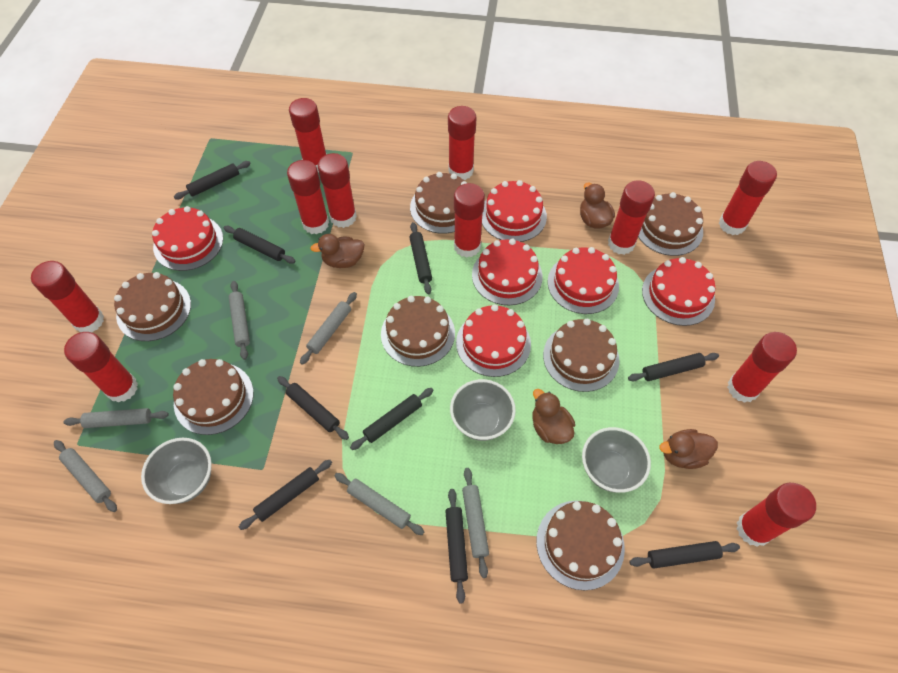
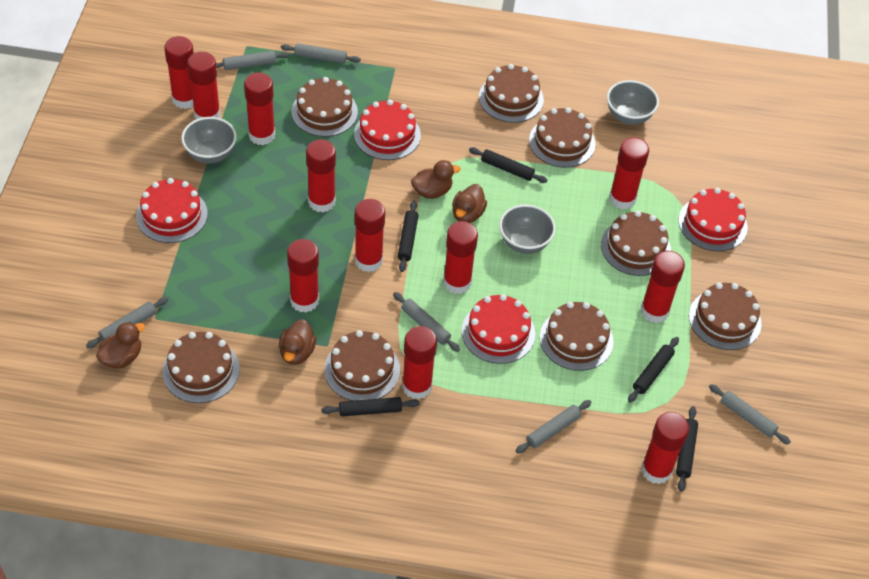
black rolling pin: [174,161,251,199] [224,226,296,264] [239,460,332,530] [277,376,349,440] [350,388,434,450] [409,222,432,294] [445,489,468,604] [628,353,719,381] [629,541,740,568] = 9 -> [321,397,419,417] [398,201,418,272] [469,147,547,183] [628,337,679,403] [676,406,698,492] = 5
brown cake: [114,272,191,341] [173,359,254,435] [381,296,455,367] [410,172,467,234] [536,501,625,590] [543,319,620,392] [638,192,703,256] = 7 -> [162,332,240,403] [292,77,358,137] [324,330,400,401] [479,64,544,123] [529,107,596,168] [540,302,614,371] [601,211,671,276] [689,282,762,350] = 8
red cake: [152,206,223,271] [456,304,531,377] [472,239,542,305] [482,180,547,242] [548,247,619,314] [642,257,715,326] = 6 -> [136,178,208,243] [354,100,421,160] [462,294,535,364] [679,188,748,251] = 4

